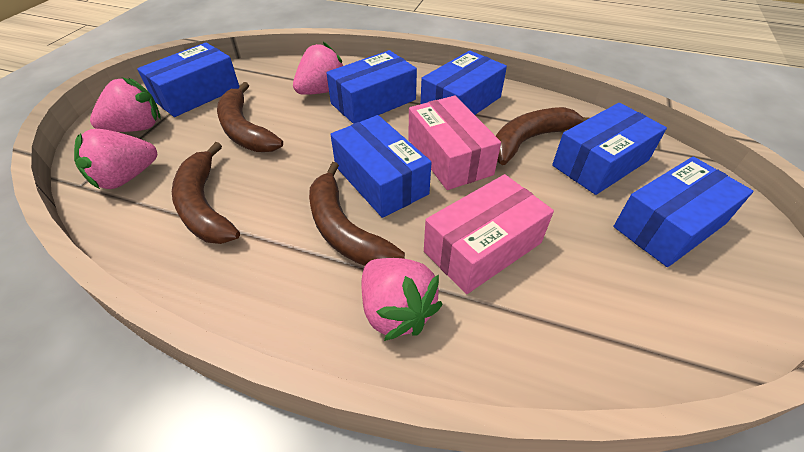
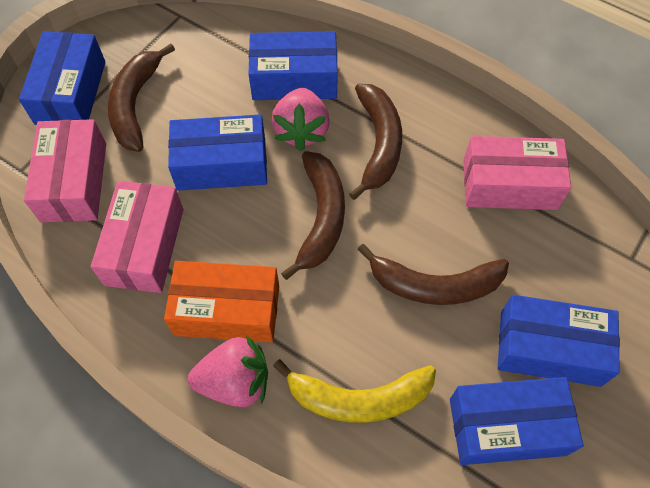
blue box: [137,43,240,117] [327,50,417,124] [331,115,432,218] [421,51,507,115] [552,103,667,195] [613,157,753,267] = 6 -> [19,31,105,125] [168,114,267,191] [249,31,338,100] [450,377,584,465] [498,295,620,387] = 5
orange box: none = 0 -> [164,261,279,343] = 1
pink box: [408,96,501,190] [424,174,554,294] = 2 -> [24,119,106,222] [91,181,184,293] [463,136,571,210] = 3
pink strawberry: [74,129,157,189] [90,77,160,132] [293,42,343,95] [361,258,442,341] = 4 -> [188,335,268,407] [272,88,330,151] = 2
yellow banana: none = 0 -> [273,359,436,423] = 1

